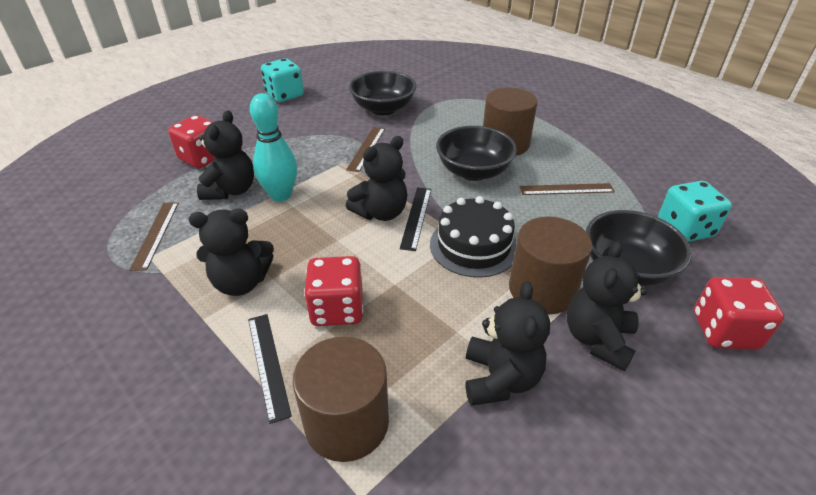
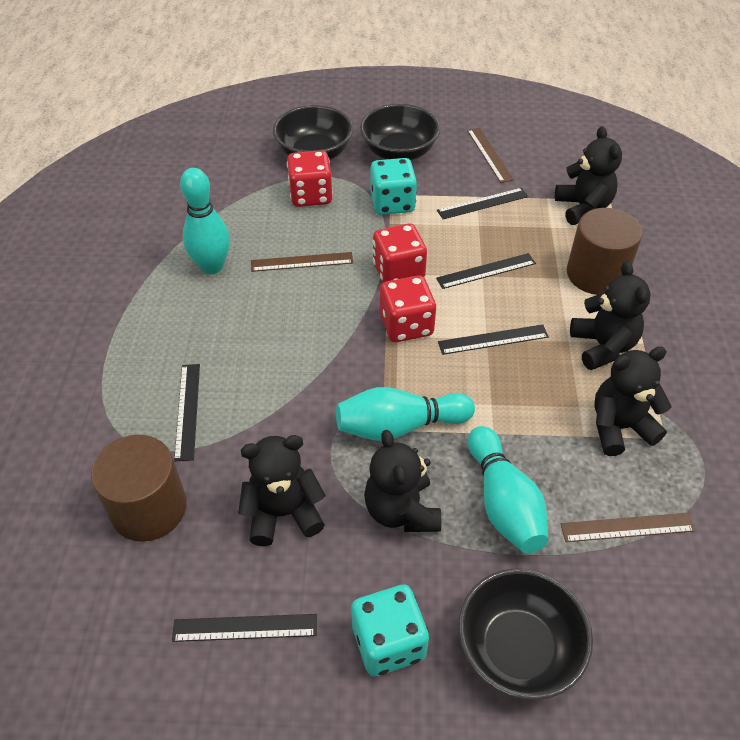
black cake: [430,196,517,278] = 1 -> none = 0
black ruler: [248,314,292,424] [400,187,431,251] = 2 -> [172,614,317,642] [174,364,200,461] [436,253,536,289] [437,188,529,219] [438,324,549,355] = 5
brown cylinder: [292,337,389,462] [483,87,538,156] [509,216,592,314] = 3 -> [91,435,187,542] [567,208,642,295] = 2
turquoise bowling pin: [250,93,297,202] = 1 -> [180,168,230,274] [336,387,475,441] [468,426,548,554] = 3

